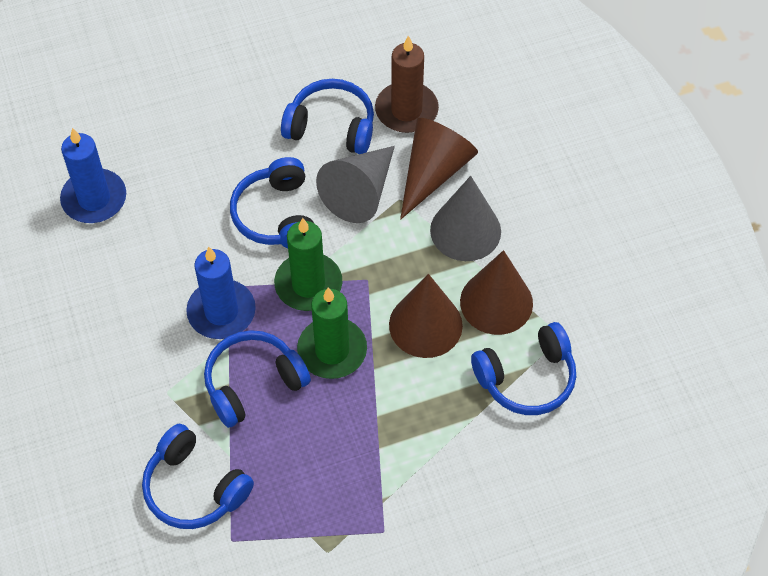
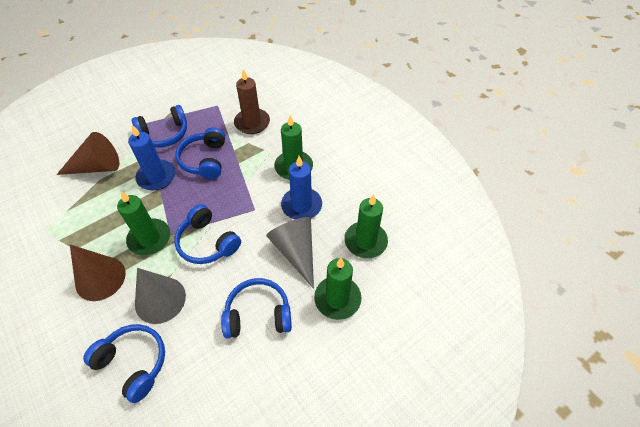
brown cone: [389,274,463,358] [400,118,478,220] [460,250,533,335] = 3 -> [56,132,119,175] [70,244,126,301] = 2
green candle: [274,218,342,311] [297,288,367,379] = 2 -> [117,191,170,255] [274,115,313,180] [314,258,361,320] [344,194,388,258] = 4

